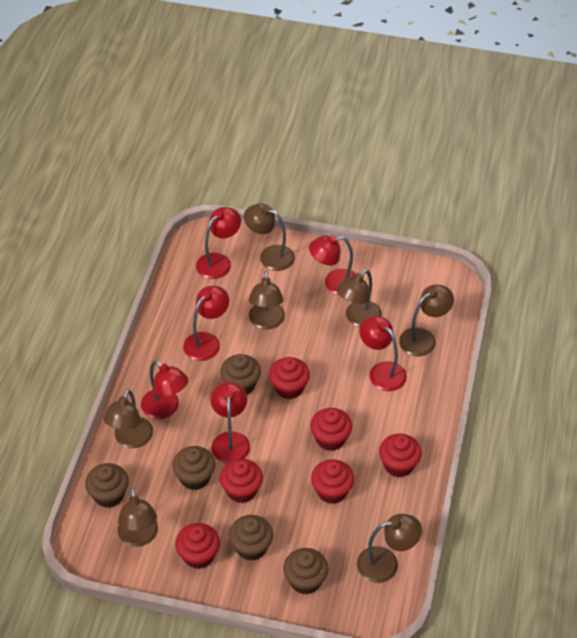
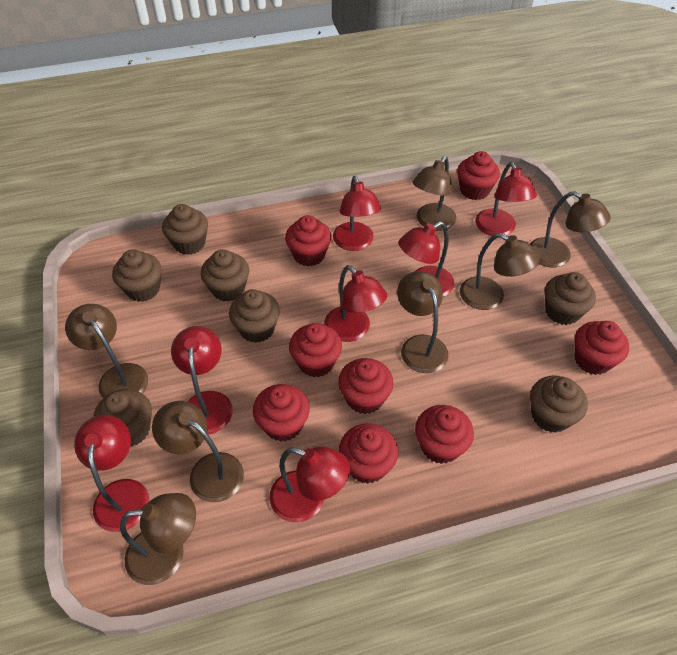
brown cupcake: [85,463,129,508] [172,446,215,490] [220,354,261,394] [229,515,273,561] [283,548,329,594] = 5 -> [94,389,152,447] [112,250,162,302] [162,204,208,255] [201,249,249,301] [229,289,280,343] [530,376,588,433] [545,272,596,325] = 7
red cupcake: [175,523,220,569] [220,459,263,503] [269,357,310,399] [310,408,352,451] [311,459,354,504] [379,434,422,477] = 6 -> [253,384,310,442] [285,215,331,267] [289,323,342,377] [338,358,394,414] [339,423,398,484] [415,405,474,464] [457,151,500,200] [575,321,629,375] = 8
red lamp: [141,360,188,419] [183,286,229,361] [196,207,241,279] [210,381,250,463] [309,235,356,295] [359,316,407,391] = 6 -> [74,415,149,532] [171,326,233,435] [269,446,350,522] [324,265,387,342] [333,176,381,251] [399,222,454,297] [475,162,537,236] = 7

